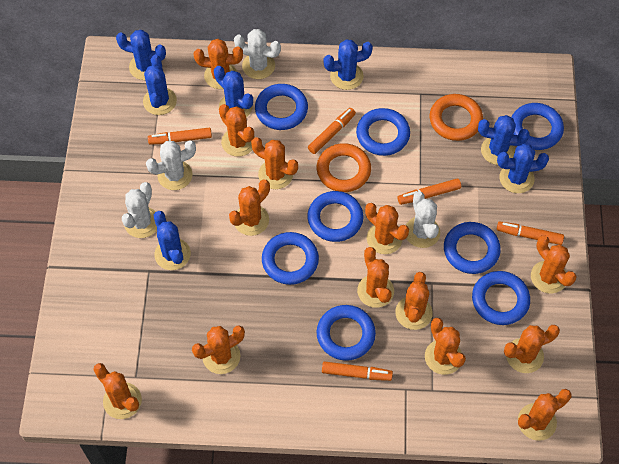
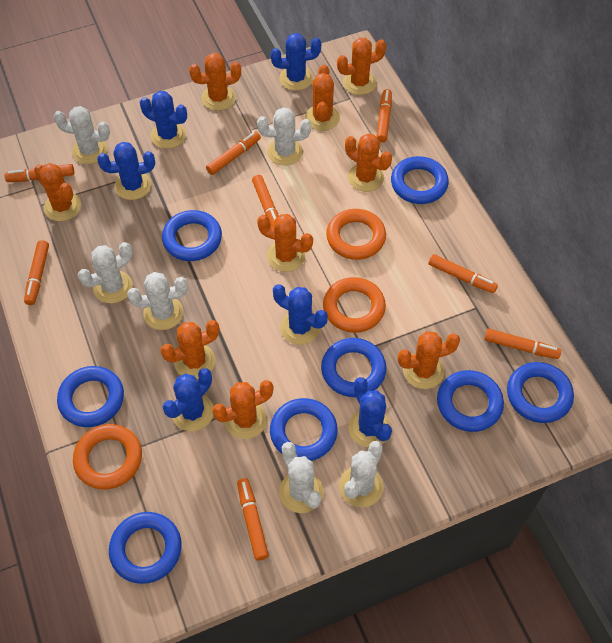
blue cactus: [116,30,166,80] [143,55,177,115] [154,211,191,270] [214,66,253,117] [323,39,373,90] [478,115,530,165] [497,143,549,193] = 7 -> [97,142,155,200] [140,91,187,149] [163,368,213,431] [271,33,321,91] [273,284,328,345] [348,377,392,447] = 6
orange cactus: [93,363,142,419] [192,325,245,374] [194,39,243,89] [219,104,255,157] [229,179,270,236] [251,137,298,189] [357,247,394,308] [365,203,409,254] [395,272,433,330] [425,318,466,375] [504,325,560,373] [518,389,572,441] [531,235,577,294] = 13 -> [34,163,81,221] [160,320,219,379] [189,53,241,111] [212,380,273,439] [257,214,313,272] [305,65,340,131] [337,38,386,95] [345,133,392,192] [398,331,460,389] = 9
orange marker: [148,127,212,145] [308,108,356,154] [322,361,393,381] [398,179,461,205] [497,221,564,245] = 5 -> [4,164,74,182] [24,240,49,305] [206,131,261,175] [237,478,269,561] [252,175,279,227] [376,89,392,143] [429,254,498,293] [484,329,561,359] = 8
orange ring: [317,143,371,192] [430,94,483,141] = 2 -> [73,424,142,490] [323,277,386,333] [326,209,386,260] = 3
white cactus: [122,182,157,238] [146,140,196,190] [234,29,281,79] [406,191,440,248] = 4 -> [54,106,110,164] [78,242,133,303] [127,272,188,330] [257,107,311,166] [279,442,324,513] [339,441,383,508] = 6

